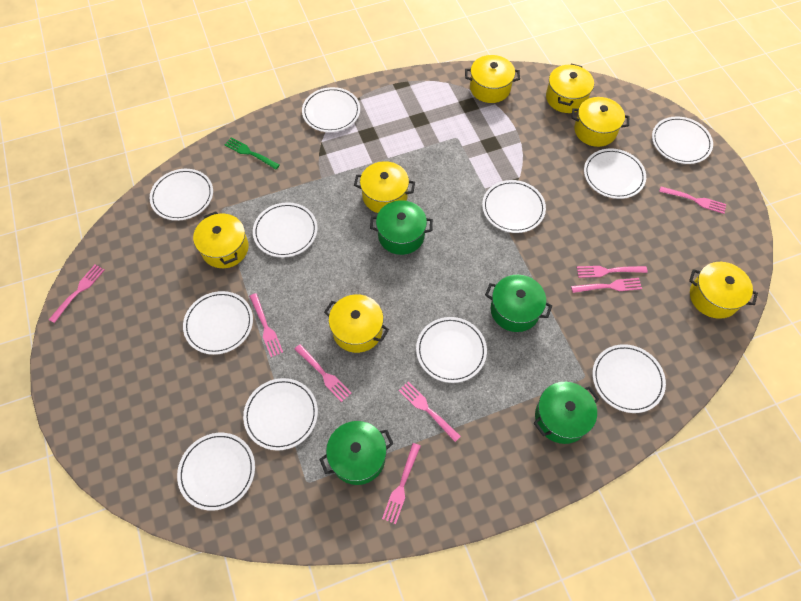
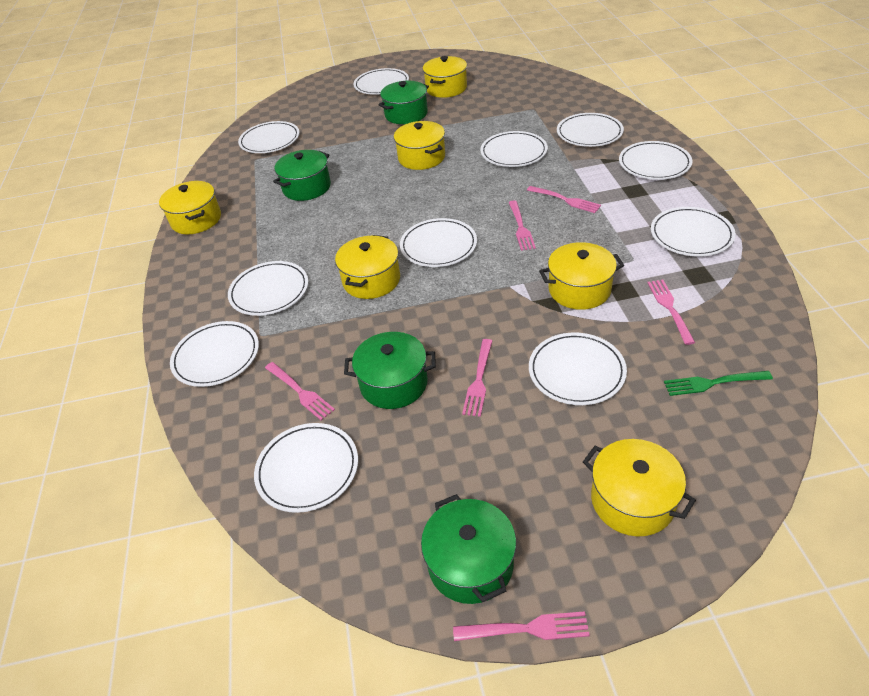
pink fork: [49,265,105,323] [249,293,283,357] [295,344,351,402] [382,443,421,524] [399,381,461,442] [571,278,642,293] [577,266,648,278] [659,187,726,214] = 8 -> [265,362,335,420] [453,611,590,641] [462,339,492,417] [509,200,536,251] [527,186,601,213] [647,280,695,345] = 6
yellow pot: [193,211,249,268] [324,294,389,353] [354,161,415,213] [465,55,520,103] [546,63,594,113] [572,97,629,147] [689,262,758,319] = 7 -> [159,181,221,234] [335,235,400,299] [394,121,445,170] [423,56,467,98] [539,242,624,310] [583,439,696,537] = 6

